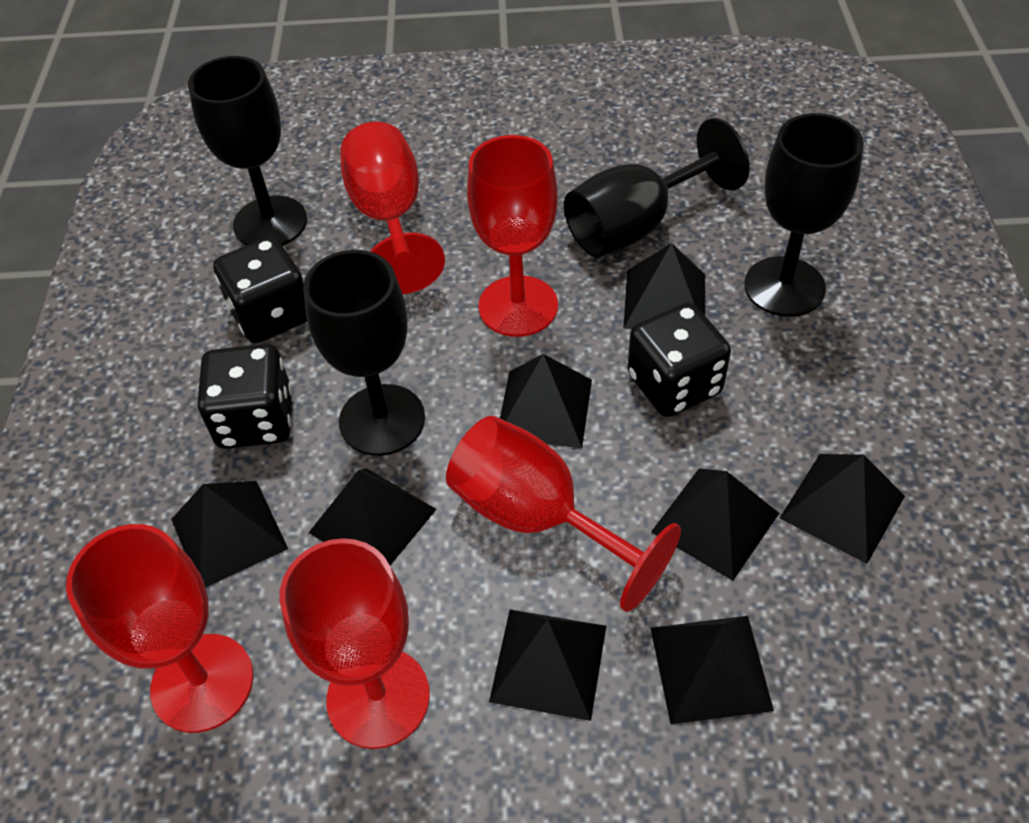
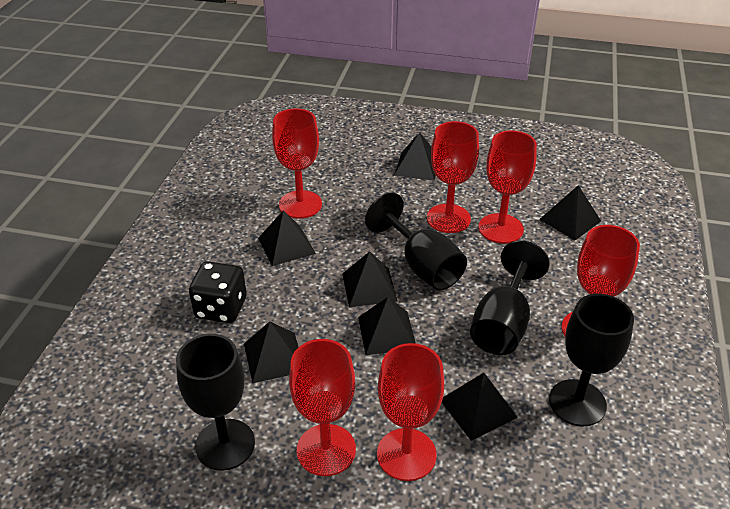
black dice: [197,344,292,449] [213,237,307,343] [627,303,731,417] = 3 -> [189,261,247,323] = 1
black pyramid: [171,481,288,588] [309,468,437,565] [489,609,606,721] [500,354,592,448] [623,243,705,329] [651,469,779,581] [651,616,774,724] [780,454,905,564] = 8 -> [244,321,298,383] [258,210,316,266] [342,251,398,307] [358,297,416,355] [394,132,436,181] [442,373,518,441] [539,185,601,240] = 7
red goblet: [66,524,253,733] [279,538,430,749] [340,122,445,294] [446,416,681,612] [467,135,558,337] = 5 -> [272,108,322,219] [289,339,356,476] [377,343,444,481] [427,121,479,233] [479,130,537,244] [561,225,640,337] = 6

